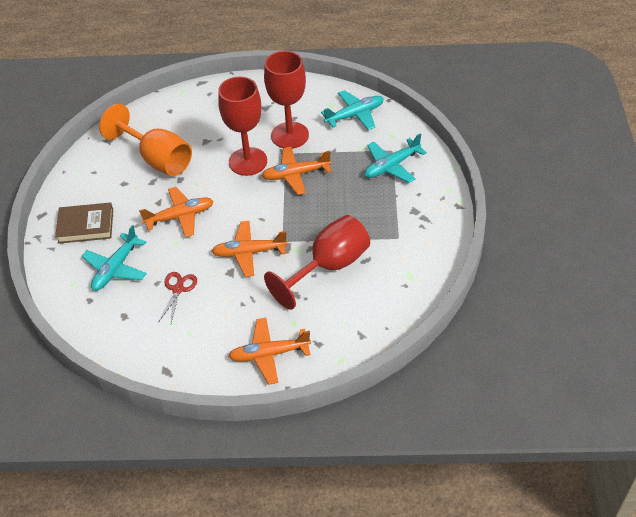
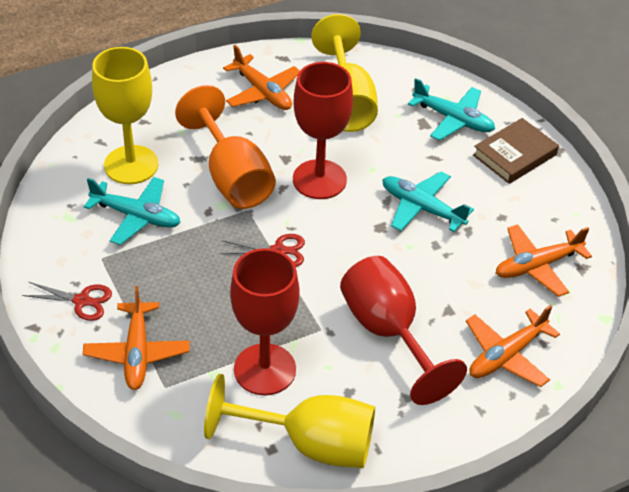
red scissors: [158,272,197,323] = 1 -> [22,282,112,321] [221,234,305,267] = 2
yellow goblet: none = 0 -> [92,47,158,184] [204,374,375,468] [311,14,378,132] = 3

